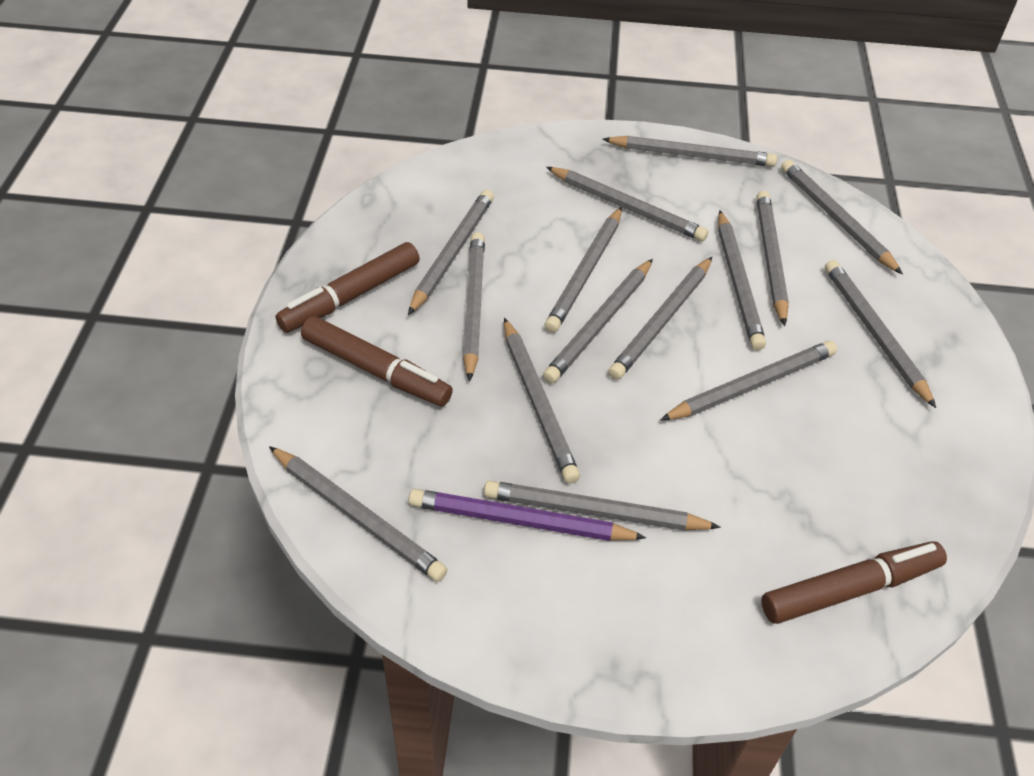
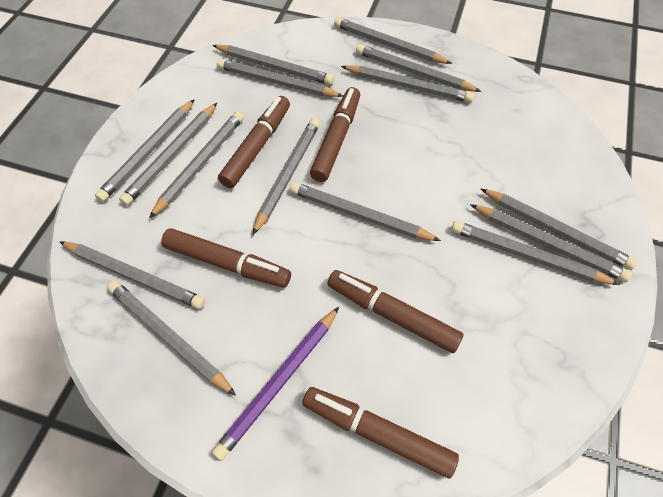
brown marker: [275,242,420,333] [301,316,453,406] [761,541,947,624] = 3 -> [161,228,291,288] [218,96,290,188] [302,387,459,478] [310,87,360,182] [327,270,463,353] = 5

